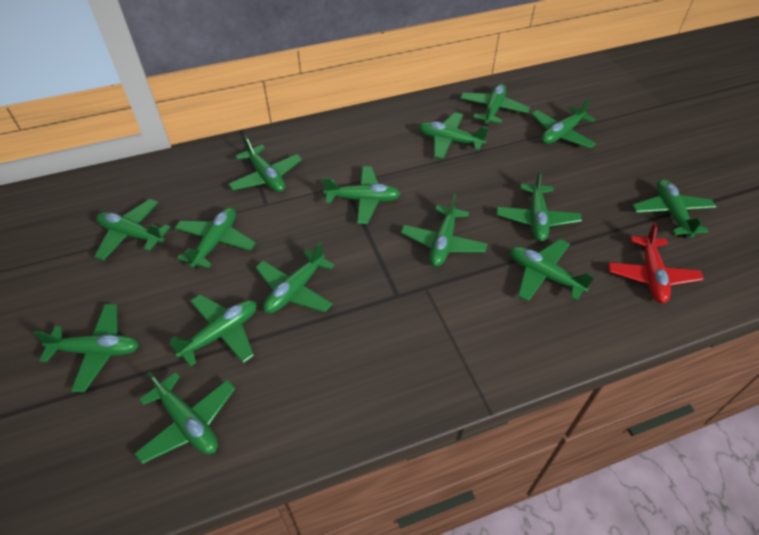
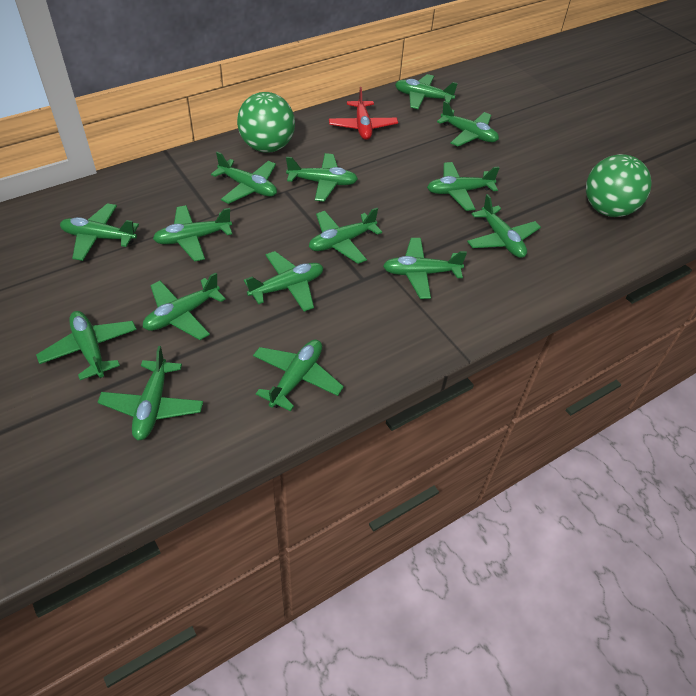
green ball: none = 0 -> [237,92,295,153] [586,154,652,217] = 2

